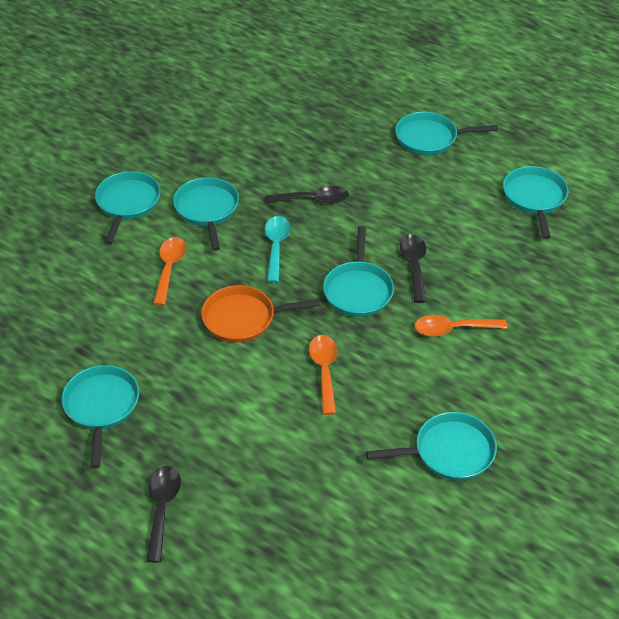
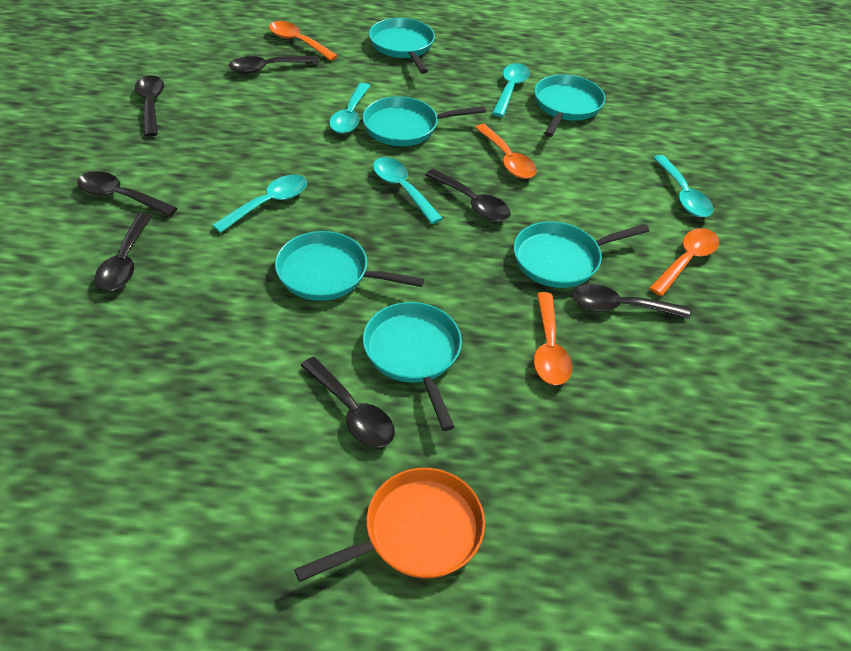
black spoon: [146,466,181,563] [265,186,349,204] [400,234,426,303] = 3 -> [77,171,177,217] [95,213,153,291] [135,75,164,137] [229,56,319,74] [300,357,395,447] [425,169,511,221] [571,284,690,319] = 7
orange spoon: [153,237,186,306] [309,335,337,415] [414,315,508,337] = 3 -> [269,21,338,61] [475,124,537,179] [534,292,572,385] [649,228,719,296] = 4
turquoise pan: [62,365,139,468] [95,171,161,244] [173,177,239,251] [323,226,394,317] [366,412,497,481] [395,112,498,155] [503,166,569,239] = 7 -> [275,231,424,301] [362,96,486,146] [363,302,462,431] [369,18,435,74] [514,221,649,288] [534,74,605,137] = 6
turquoise spoon: [264,216,290,283] = 1 -> [212,175,307,233] [329,83,370,134] [373,157,443,224] [492,63,530,117] [653,155,713,217] = 5

